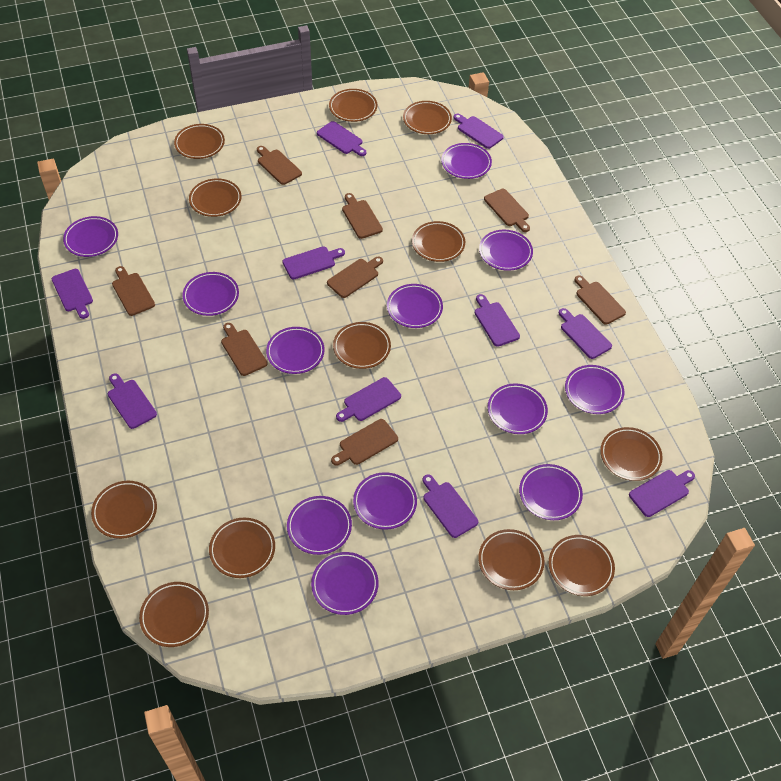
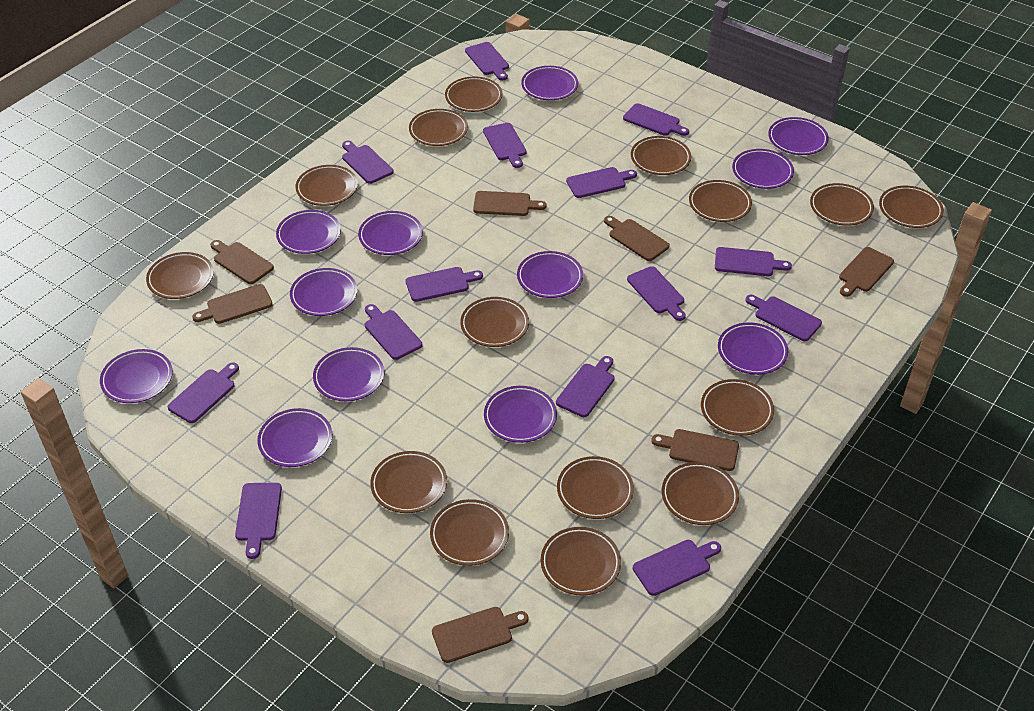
brown cutting board: [112,266,155,316] [221,323,268,376] [257,146,302,185] [327,257,383,298] [331,419,398,466] [342,193,383,239] [484,189,530,232] [574,275,626,325] = 8 -> [192,284,273,324] [210,240,274,284] [432,607,529,663] [473,191,547,216] [604,216,670,261] [651,429,739,471] [839,247,894,297] = 7
brown plate: [91,481,157,539] [139,582,209,647] [174,124,225,159] [189,178,242,217] [209,518,275,578] [329,89,377,122] [333,322,391,369] [403,101,452,134] [412,221,465,262] [478,529,544,590] [549,535,615,596] [600,427,663,481] = 12 -> [146,252,214,299] [296,165,358,206] [370,451,447,513] [409,109,468,146] [430,499,509,566] [445,77,502,112] [460,297,529,347] [541,527,621,595] [557,456,634,519] [631,136,691,175] [662,462,739,525] [689,180,752,222] [701,379,774,436] [810,183,874,226] [879,186,944,228] = 15
purple cutting board: [52,269,93,319] [108,373,157,429] [282,246,345,279] [317,121,367,156] [336,377,401,422] [423,475,478,538] [453,114,504,149] [475,294,520,347] [559,308,612,359] [629,470,695,517] = 10 -> [168,362,239,423] [235,483,282,559] [342,141,394,184] [365,304,422,360] [406,267,483,302] [465,42,509,81] [483,123,527,168] [556,356,615,417] [566,167,637,198] [623,103,689,136] [627,266,686,321] [633,540,721,596] [715,247,792,276] [745,295,822,341] = 14

